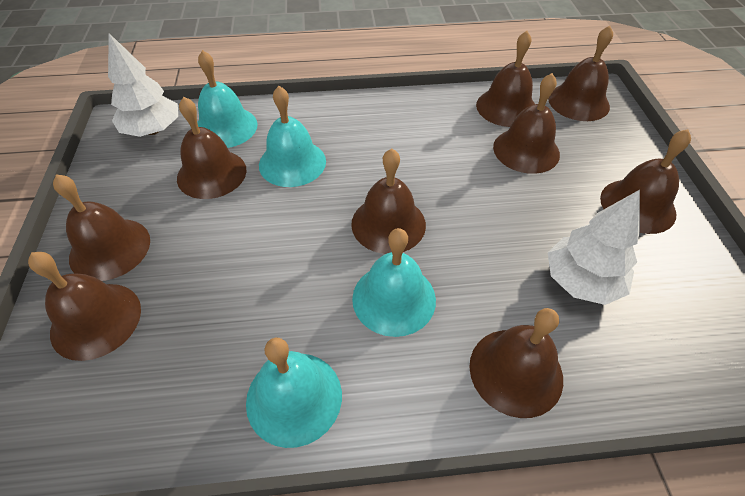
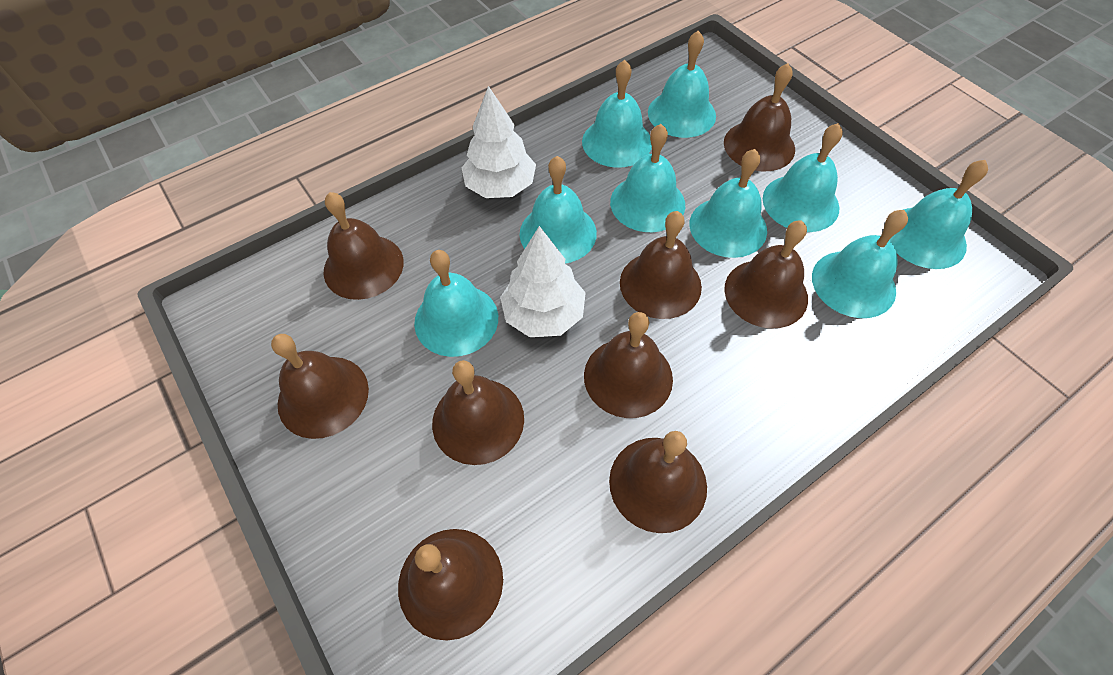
turquoise bell: [197,50,258,148] [246,338,342,448] [259,86,326,187] [352,228,436,337] = 4 -> [414,250,498,357] [520,156,597,263] [582,60,652,168] [610,124,685,232] [648,30,716,138] [690,149,767,258] [763,123,843,232] [812,210,908,318] [890,160,988,269] = 9

